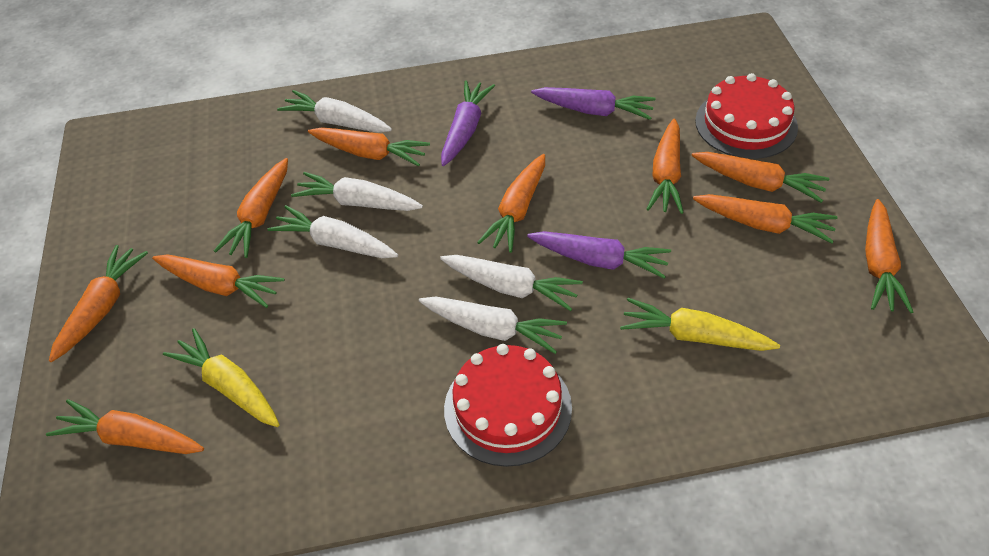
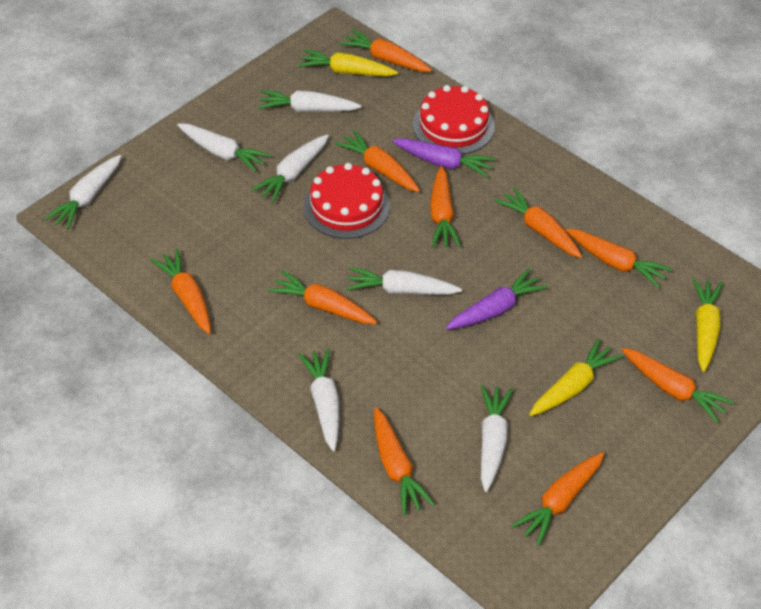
purple carrot: [441,80,495,166] [527,231,671,279] [531,87,656,120] = 3 -> [392,138,496,178] [446,268,548,330] = 2
white carrot: [268,205,398,258] [277,90,392,133] [291,172,423,211] [419,296,567,354] [440,255,583,311] = 5 -> [45,155,121,230] [177,123,271,173] [251,134,329,203] [258,90,361,112] [298,348,339,452] [346,267,462,295] [481,385,513,492] = 7
yellow carrot: [163,328,280,427] [620,298,780,351] = 2 -> [298,49,398,76] [529,339,623,416] [693,278,723,372] = 3

